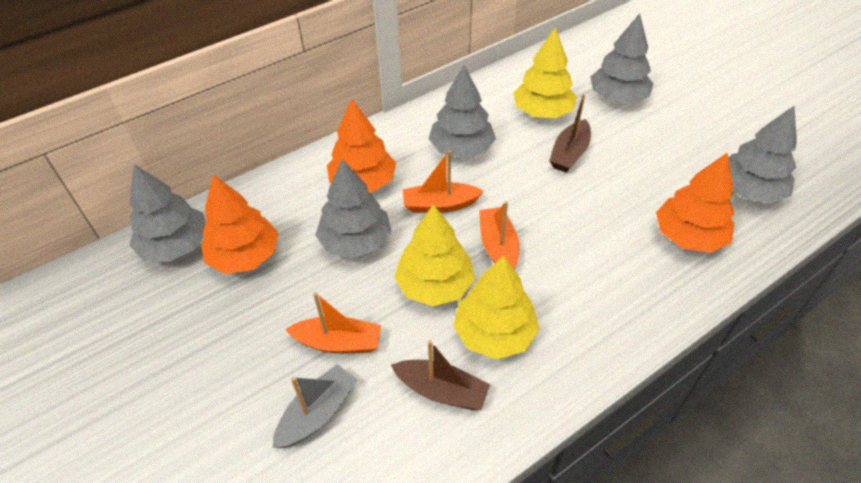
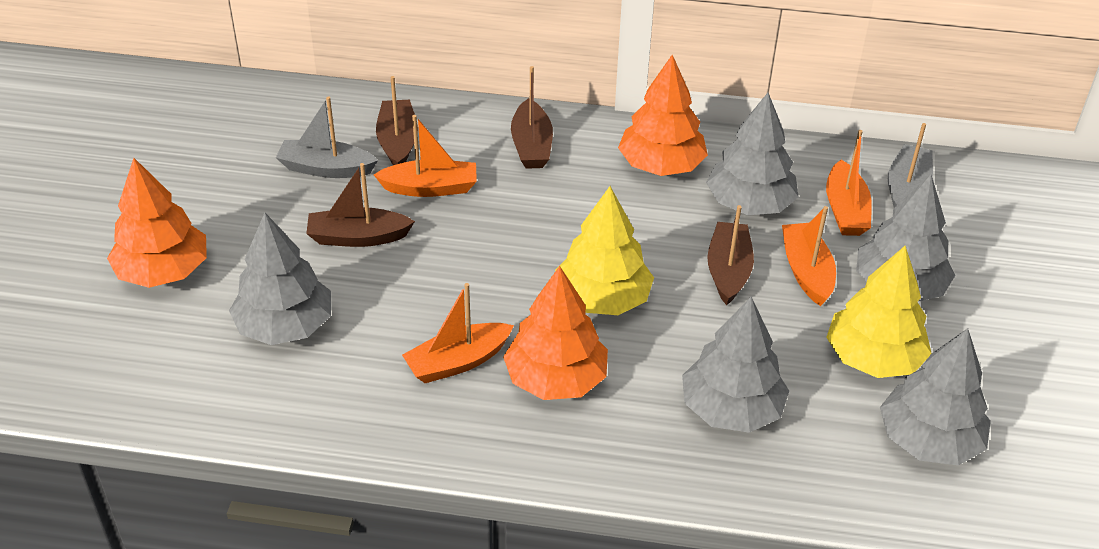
brown boat: [391,340,490,410] [549,94,591,172] = 2 -> [306,163,415,247] [376,76,418,165] [511,66,553,169] [707,205,754,305] = 4
grey boat: [272,364,358,448] = 1 -> [276,97,378,178] [888,123,933,207] = 2
orange boat: [285,292,381,353] [403,150,483,213] [479,201,519,269] = 3 -> [374,115,477,197] [402,283,514,383] [782,206,836,306] [826,130,872,236] = 4
yellow tree: [394,204,475,306] [453,256,539,359] [513,27,577,118] = 3 -> [555,186,654,315] [826,246,932,378] = 2

